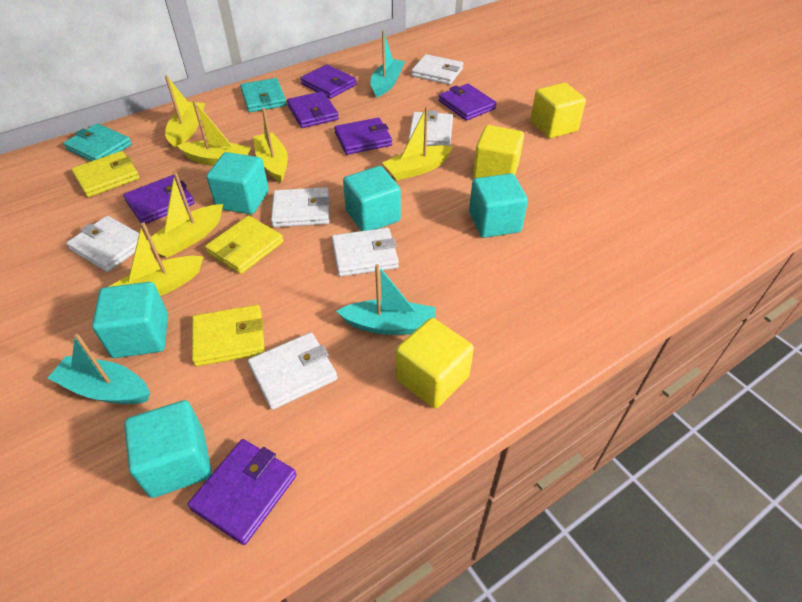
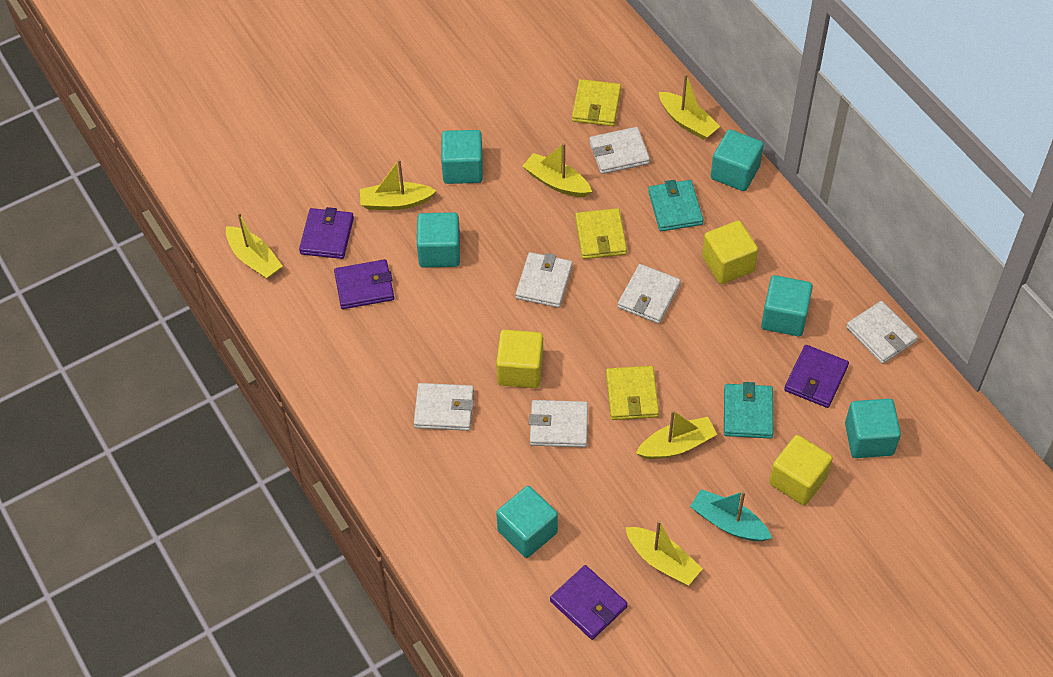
purple wallet: [123,175,195,224] [188,439,297,545] [287,91,339,128] [300,65,357,99] [334,118,392,155] [439,84,497,121] = 6 -> [299,207,354,259] [334,259,394,309] [550,565,628,640] [784,345,849,408] = 4
turquoise boat: [47,334,150,404] [336,264,435,335] [370,30,405,97] = 3 -> [690,489,772,541] = 1
turquoise cube: [92,282,168,358] [124,400,212,498] [206,152,269,214] [343,166,401,231] [469,173,528,238] = 5 -> [417,212,460,268] [441,130,483,184] [496,486,558,558] [711,129,764,191] [761,275,813,336] [845,399,901,458] = 6

